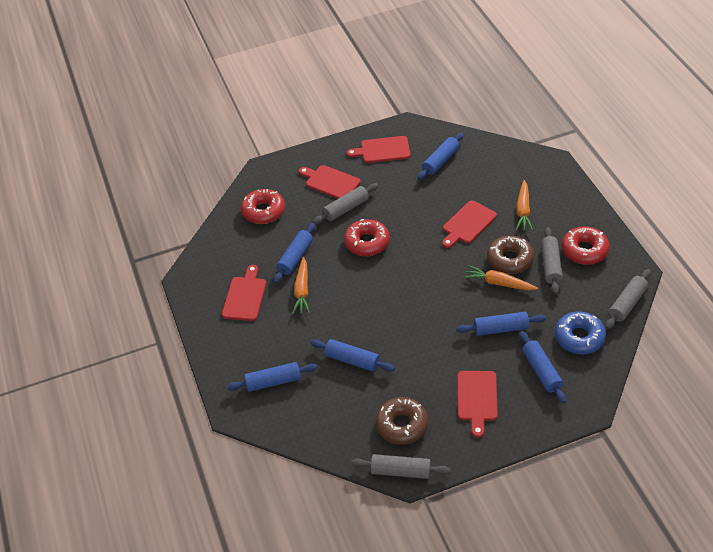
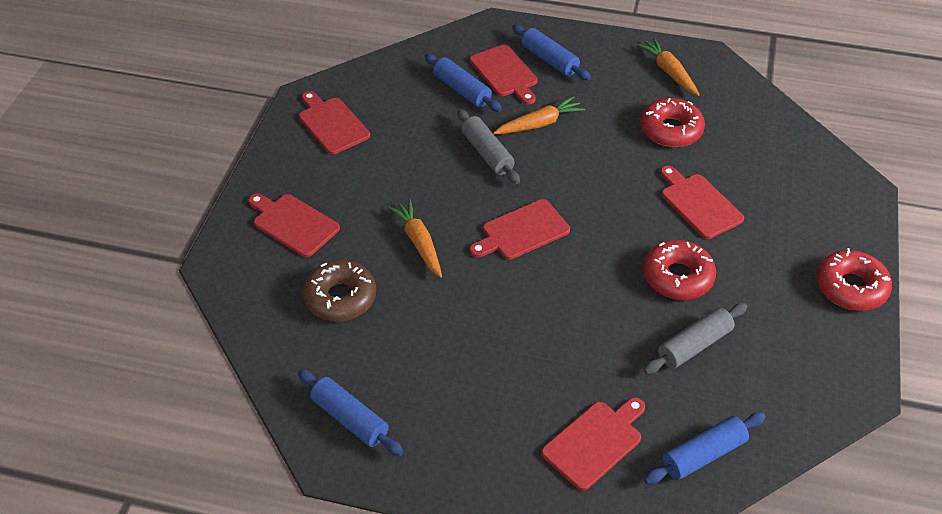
blue donut: [555,311,606,354] = 1 -> none = 0
blue rolling pin: [227,362,318,392] [274,223,315,283] [310,339,395,372] [417,133,464,180] [457,312,546,336] [520,331,566,403] = 6 -> [298,369,403,456] [424,54,502,112] [512,25,591,80] [644,412,766,484] = 4
brown donut: [375,397,428,445] [487,236,534,274] = 2 -> [303,260,376,322] = 1
grey rolling pin: [313,183,378,224] [351,454,451,479] [541,227,563,294] [606,269,651,329] = 4 -> [457,109,520,184] [643,303,747,374] = 2
red cutting board: [222,265,266,321] [299,165,361,199] [347,136,410,163] [442,200,497,248] [457,371,498,438] = 5 -> [248,193,340,257] [299,91,370,154] [470,45,538,105] [470,199,570,260] [541,397,645,491] [660,166,744,239] = 6

